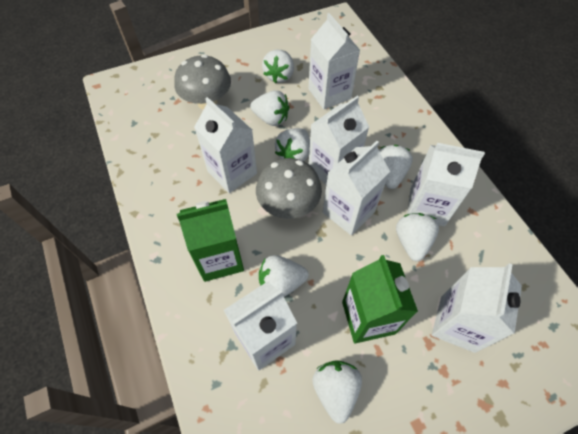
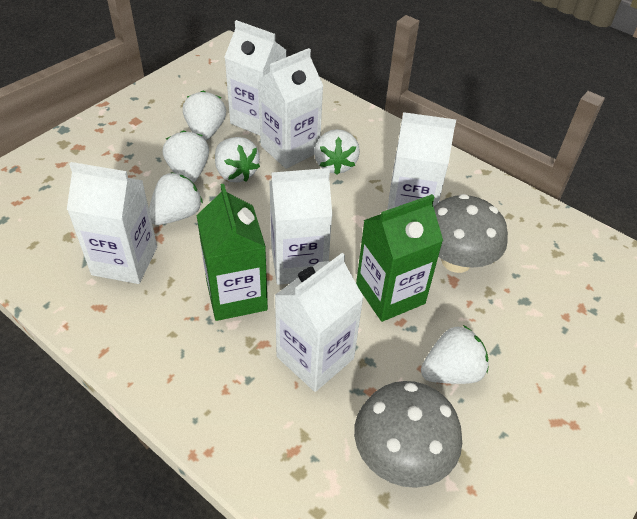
white carton: [194,97,257,193] [224,281,297,371] [308,13,360,110] [309,96,369,184] [323,141,390,235] [407,143,485,226] [432,263,522,353] = 7 -> [67,162,157,284] [225,20,286,136] [258,48,323,169] [269,168,332,285] [275,253,364,392] [387,112,456,210] = 6
white strawberry: [250,90,290,126] [259,255,309,297] [262,50,294,83] [275,128,310,161] [312,360,362,424] [379,145,413,189] [396,213,439,261] = 7 -> [149,172,203,225] [163,131,209,183] [183,91,226,140] [215,137,260,182] [314,129,360,175] [421,325,489,384] = 6

